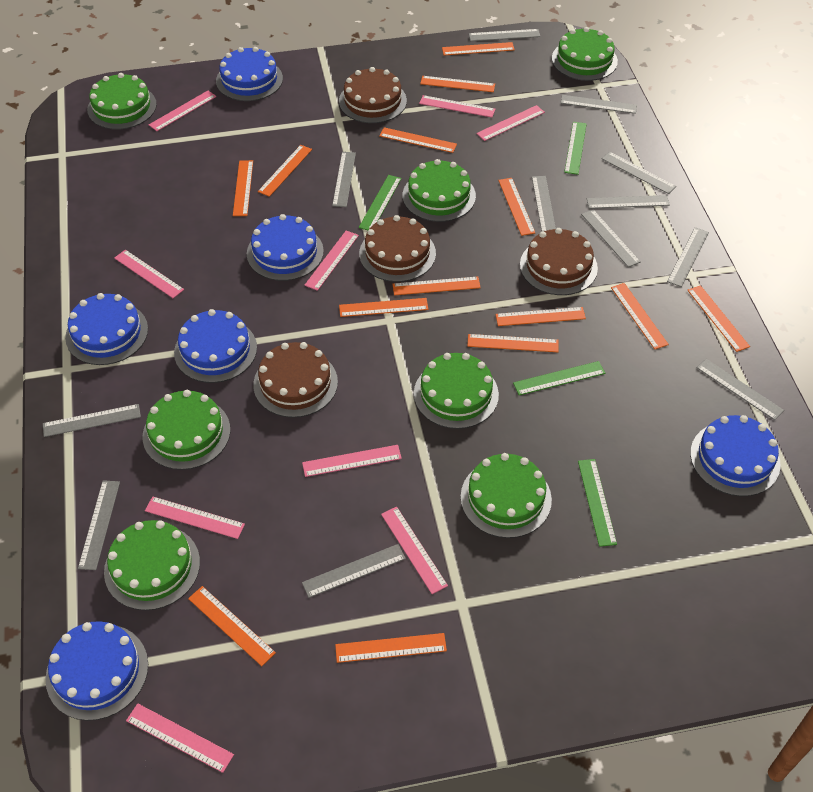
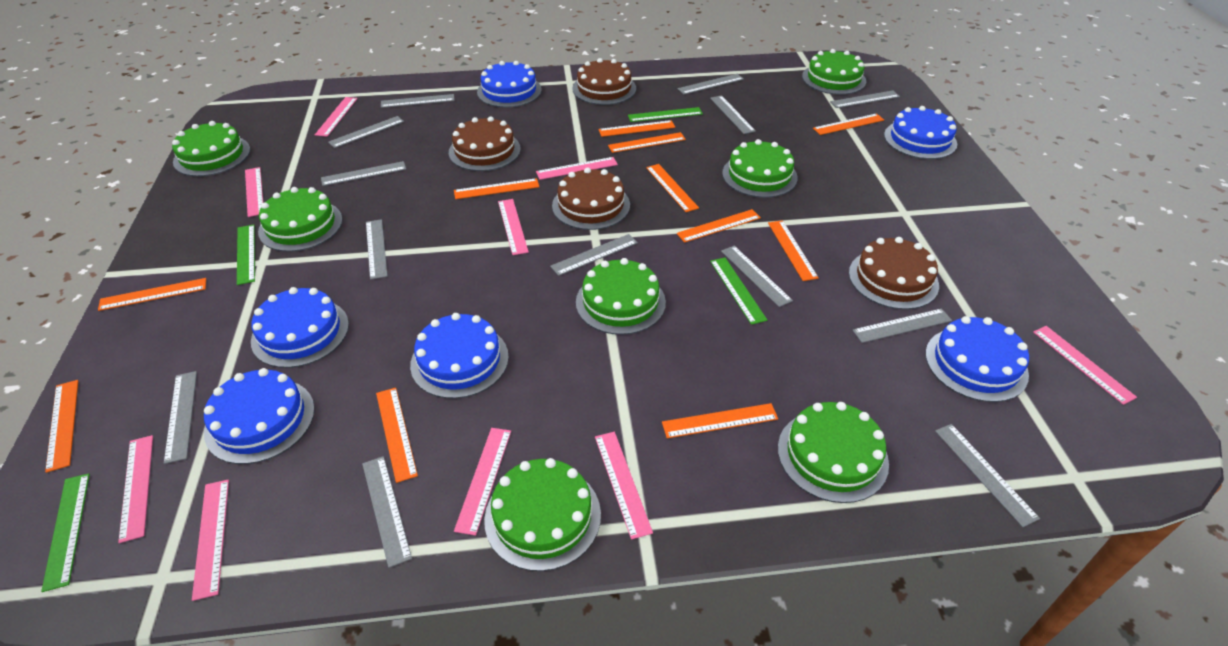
grey ruler: [43,404,141,437] [78,480,120,570] [302,544,406,598] [332,152,356,207] [469,29,541,41] [532,176,556,231] [561,95,637,114] [581,209,641,267] [587,195,670,209] [602,152,676,194] [667,227,709,287] [697,359,784,420] = 12 -> [164,371,197,464] [321,161,406,186] [328,116,404,148] [362,456,412,568] [366,219,388,280] [381,94,455,108] [550,234,638,276] [678,74,744,94] [710,95,756,134] [721,246,793,307] [830,91,900,108] [853,308,952,343] [935,424,1040,527] = 13
orange ruler: [188,586,276,666] [233,160,253,216] [258,145,312,197] [335,633,447,663] [339,298,428,317] [379,127,457,153] [393,276,481,295] [420,76,495,92] [442,42,515,55] [467,334,559,352] [495,307,586,326] [498,178,535,236] [611,283,669,349] [687,285,750,352] = 14 -> [45,380,78,473] [98,278,206,311] [376,388,418,483] [454,178,539,199] [599,120,675,137] [608,132,686,153] [646,164,699,212] [662,403,778,438] [677,209,761,243] [768,220,819,281] [813,113,884,135] = 11

